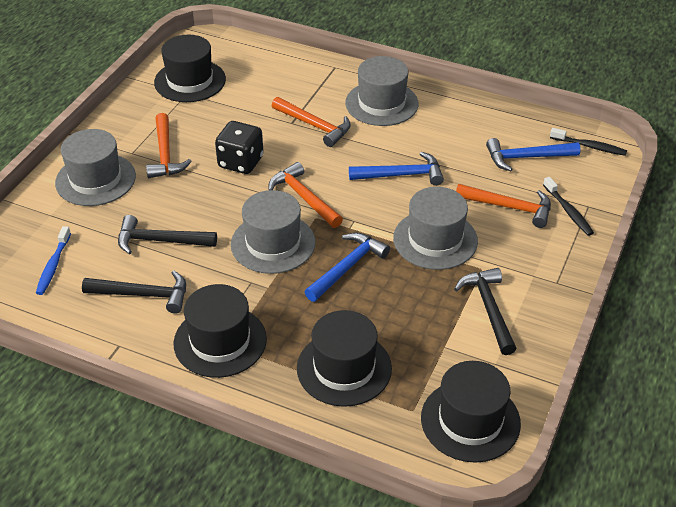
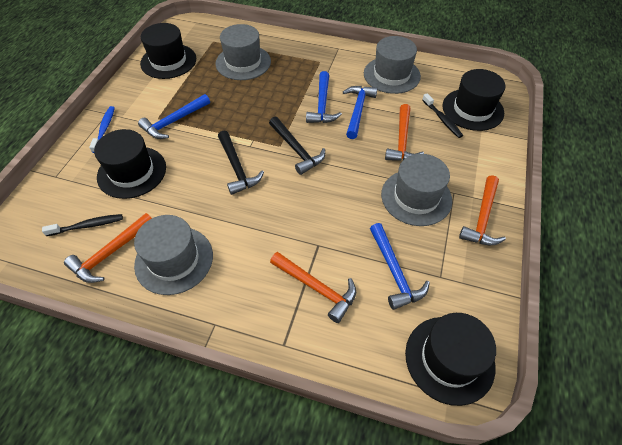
black dice: [215,121,263,174] = 1 -> none = 0
black hammer: [82,271,186,314] [118,215,217,254] [454,268,516,355] = 3 -> [218,130,264,195] [269,117,325,175] = 2
blue hammer: [305,233,390,302] [349,152,444,186] [486,138,581,171] = 3 -> [138,94,210,139] [306,71,342,123] [343,86,378,139] [370,223,430,310] = 4

